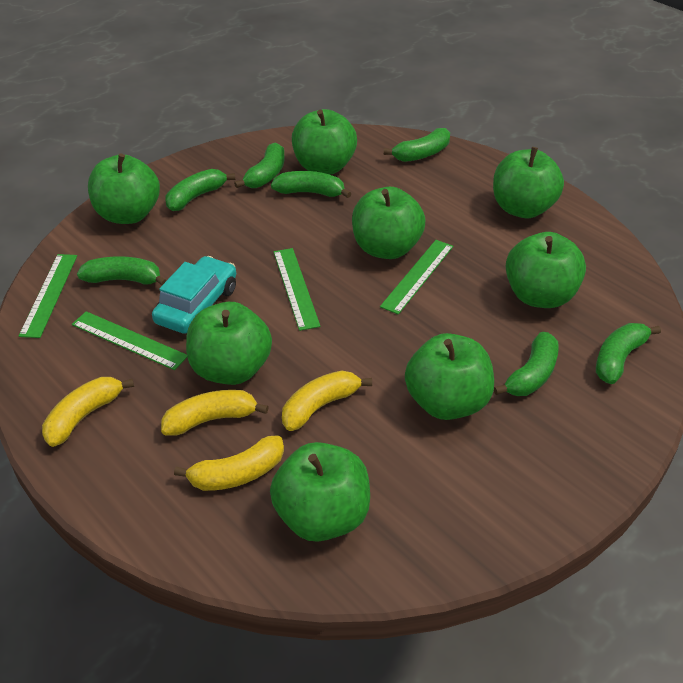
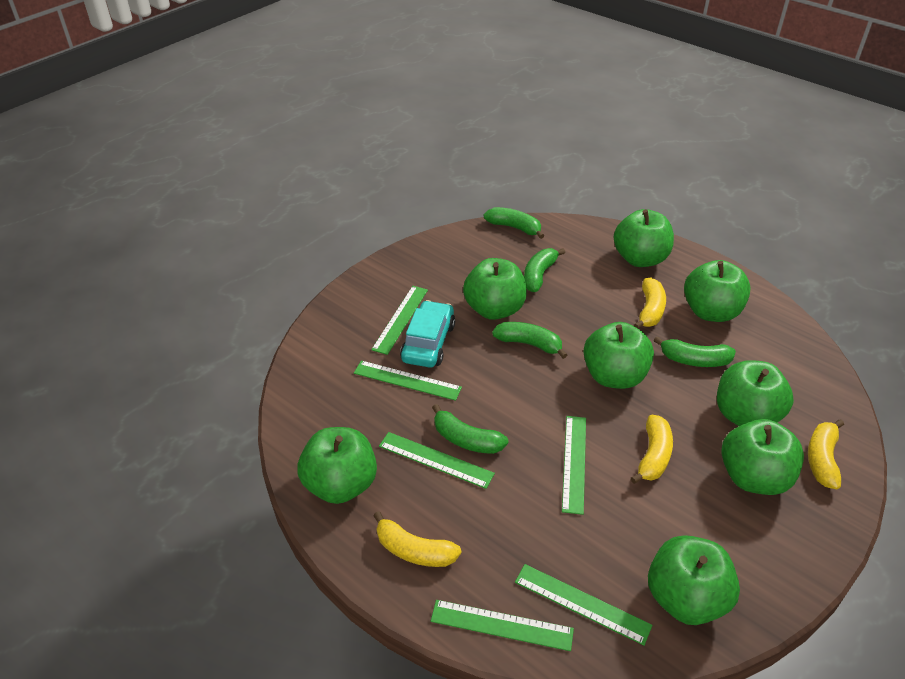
green banana: [77,256,167,285] [165,169,235,211] [234,142,285,188] [271,171,351,198] [384,128,450,162] [494,332,559,396] [596,323,661,384] = 7 -> [432,404,508,454] [484,207,544,239] [492,322,567,359] [524,248,565,292] [654,336,736,367] = 5
green ruler: [19,254,77,338] [72,311,187,370] [273,248,320,331] [380,240,453,315] = 4 -> [354,360,462,401] [371,286,428,355] [379,432,495,489] [431,600,574,651] [515,564,652,646] [562,416,586,515] = 6

